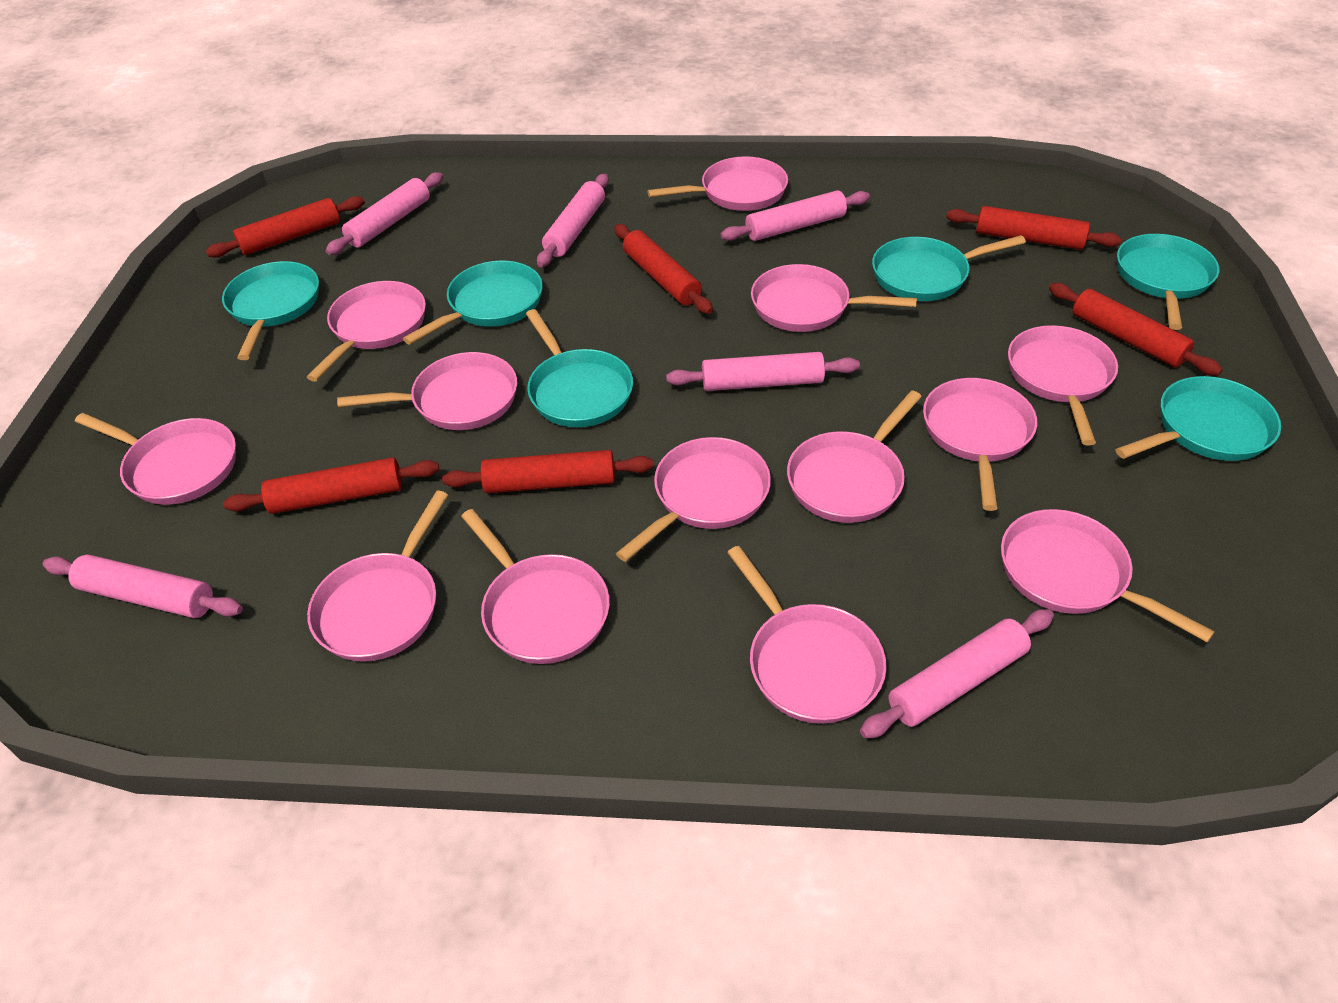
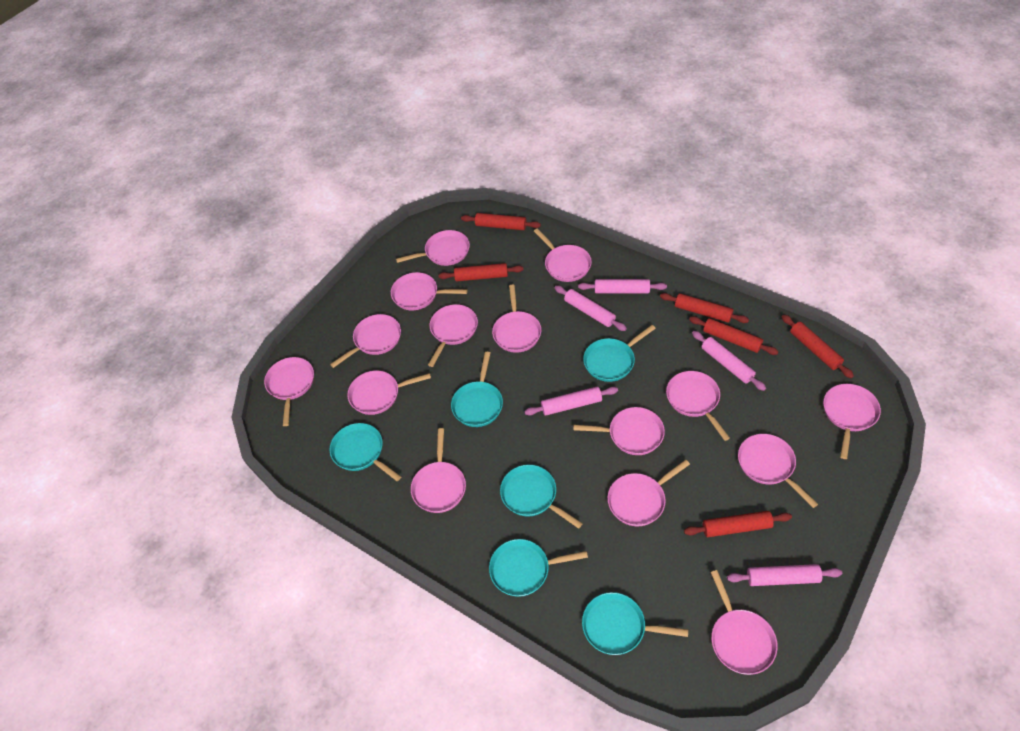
pink pan: [75,413,236,505] [307,281,426,382] [307,491,448,662] [337,352,517,430] [461,509,610,664] [616,437,771,562] [647,156,788,211] [727,546,887,724] [751,264,917,332] [787,390,922,523] [923,378,1037,511] [1001,509,1215,642] [1008,325,1118,445] = 13 -> [264,357,314,426] [330,314,401,368] [347,370,431,415] [391,272,468,310] [396,230,470,266] [411,428,466,513] [428,304,478,367] [492,285,541,353] [534,228,592,282] [573,407,665,455] [607,460,690,526] [666,371,730,441] [711,570,778,675] [738,434,818,508] [823,384,881,459] = 15
pink rolling pin: [43,555,243,618] [326,172,443,255] [537,174,609,267] [666,352,860,391] [720,190,870,241] [860,609,1054,738] = 6 -> [524,387,618,416] [554,286,627,331] [578,279,667,294] [692,331,766,391] [727,564,842,586] = 5

